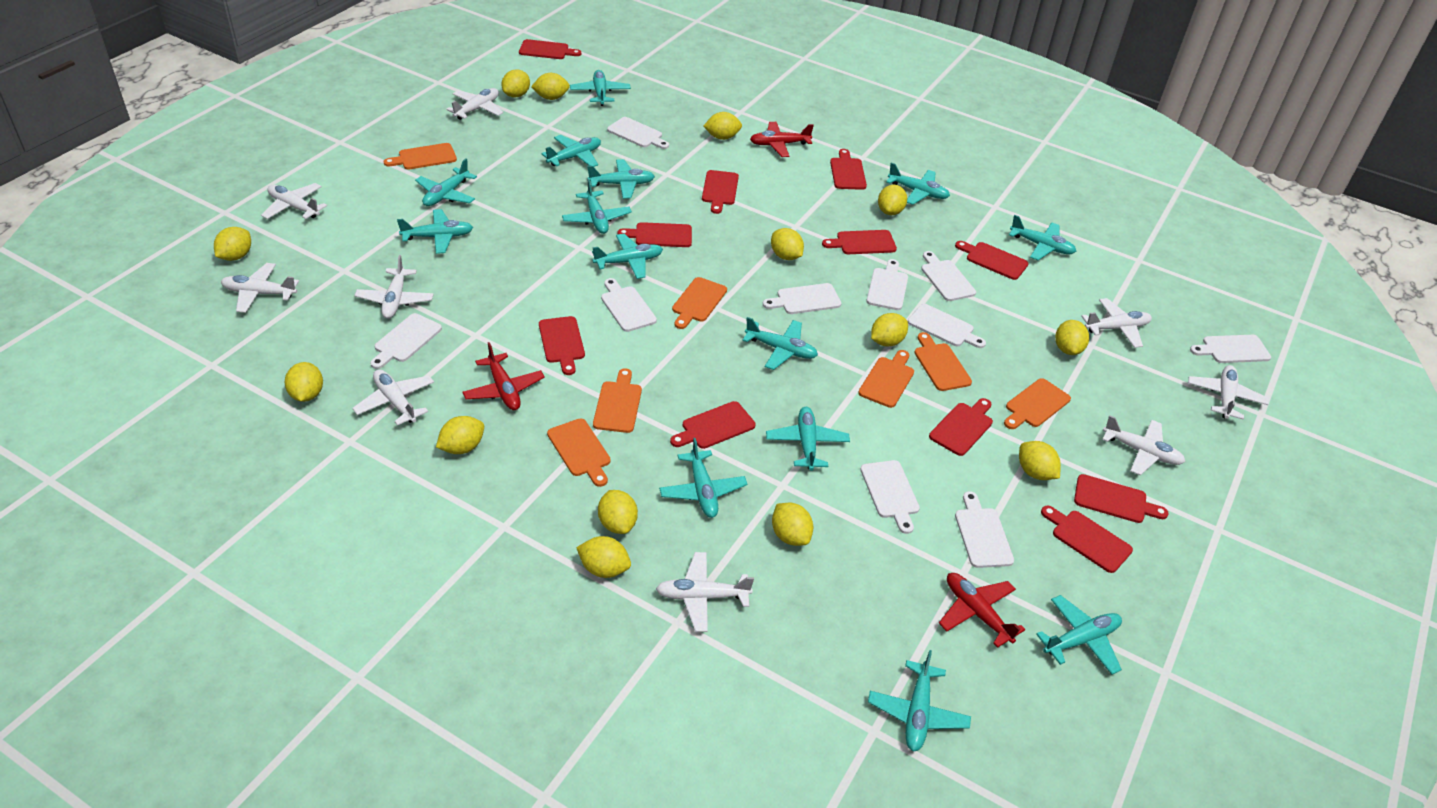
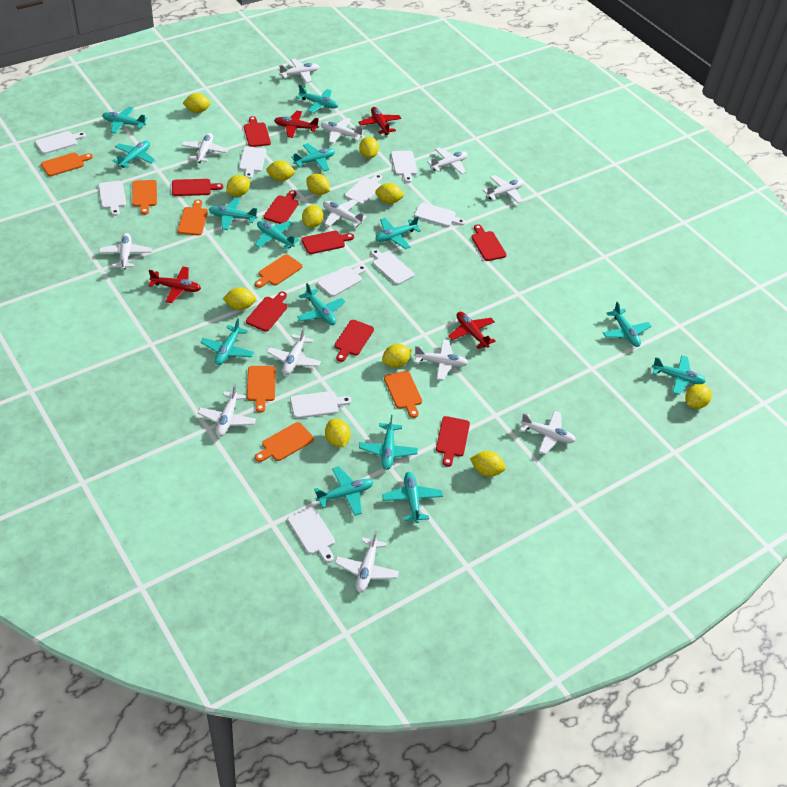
red cutting board: [519,39,581,59] [539,316,585,375] [618,222,692,247] [670,401,756,449] [702,170,739,214] [822,230,897,254] [830,149,867,190] [929,398,993,456] [955,241,1029,280] [1041,505,1133,573] [1074,474,1169,523] = 11 -> [172,179,223,196] [244,116,271,147] [246,292,287,332] [264,190,299,224] [301,231,354,254] [334,320,374,362] [436,416,470,467] [471,224,507,261] = 8
red plane: [462,342,545,410] [750,122,814,157] [939,573,1026,648] = 3 -> [148,266,201,303] [274,111,319,138] [358,107,401,135] [448,312,496,349] = 4
white plane: [221,263,299,313] [261,183,327,219] [352,369,434,425] [354,255,434,319] [446,88,503,120] [656,552,754,632] [1081,298,1152,348] [1102,415,1185,475] [1188,365,1269,420] = 9 -> [99,233,152,270] [182,133,228,163] [198,384,256,437] [267,327,321,375] [278,59,319,83] [321,118,364,144] [323,199,367,227] [335,531,399,593] [414,339,468,380] [427,147,468,174] [483,175,524,203] [520,411,576,454] = 12
yellow lemon: [214,227,251,261] [285,362,323,402] [436,416,484,454] [502,69,530,97] [531,73,570,100] [576,536,631,578] [598,490,638,534] [704,112,742,140] [771,228,804,260] [772,503,813,546] [871,313,908,347] [878,185,907,215] [1019,441,1061,480] [1055,320,1089,355] = 14 -> [183,93,211,113] [223,287,256,310] [226,175,250,196] [266,160,295,181] [302,205,323,228] [306,174,330,195] [325,419,350,447] [359,137,379,158] [375,183,405,204] [382,344,412,368] [470,451,506,477] [685,384,712,409] = 12

